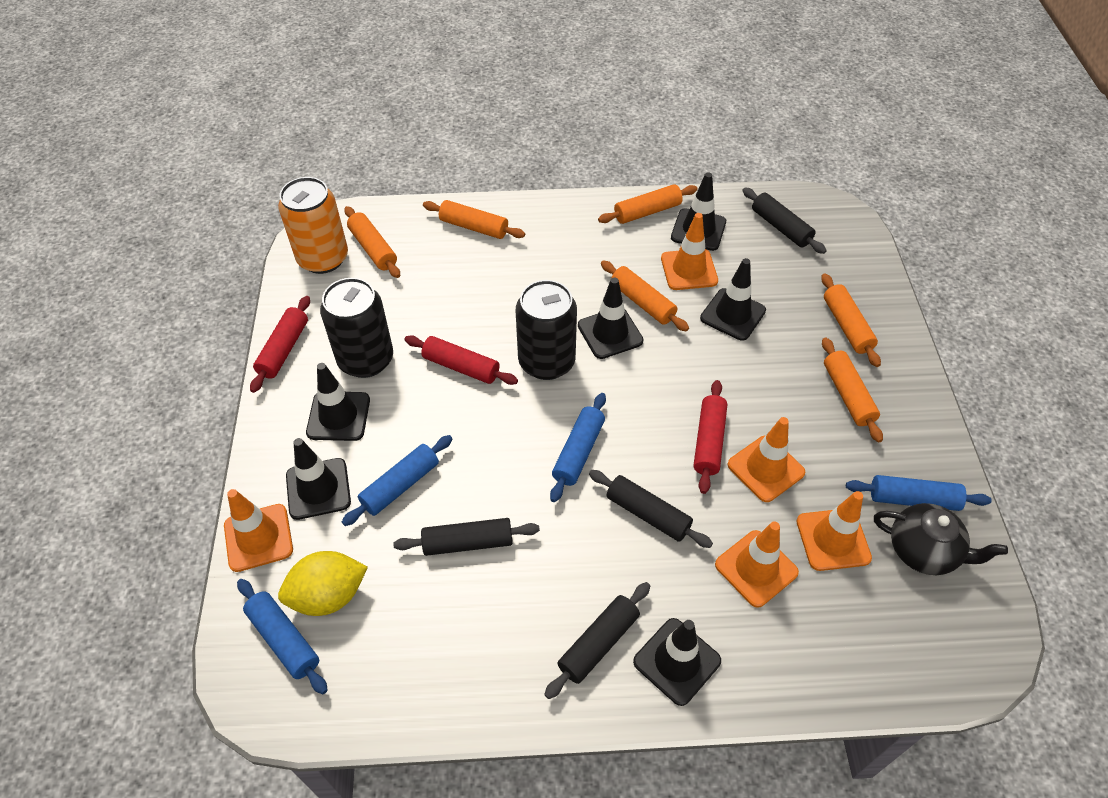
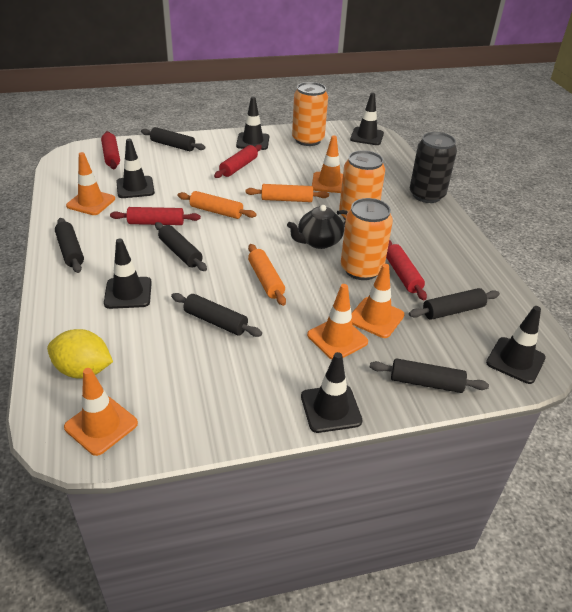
black can: [320,278,393,378] [516,280,577,380] = 2 -> [410,132,457,203] = 1
black rolling pin: [393,518,540,556] [544,582,650,699] [589,470,713,548] [742,187,827,254] = 4 -> [55,218,84,273] [141,127,205,151] [155,222,207,271] [171,293,262,337] [370,358,489,393] [409,288,500,320] = 6
blue rolling pin: [237,579,328,694] [342,435,452,526] [550,393,606,502] [846,475,992,511] = 4 -> none = 0
orange can: [278,177,348,274] = 1 -> [292,82,328,146] [339,150,385,220] [341,198,393,280] = 3
orange rolling pin: [344,206,400,278] [423,200,525,239] [598,184,698,224] [601,261,689,331] [821,273,881,367] [822,337,883,443] = 6 -> [178,191,257,219] [246,184,329,202] [248,244,286,306] = 3
red rolling pin: [250,296,310,393] [405,335,518,385] [693,380,727,494] = 3 -> [101,131,120,169] [110,207,201,225] [214,144,262,178] [386,240,427,300] = 4

